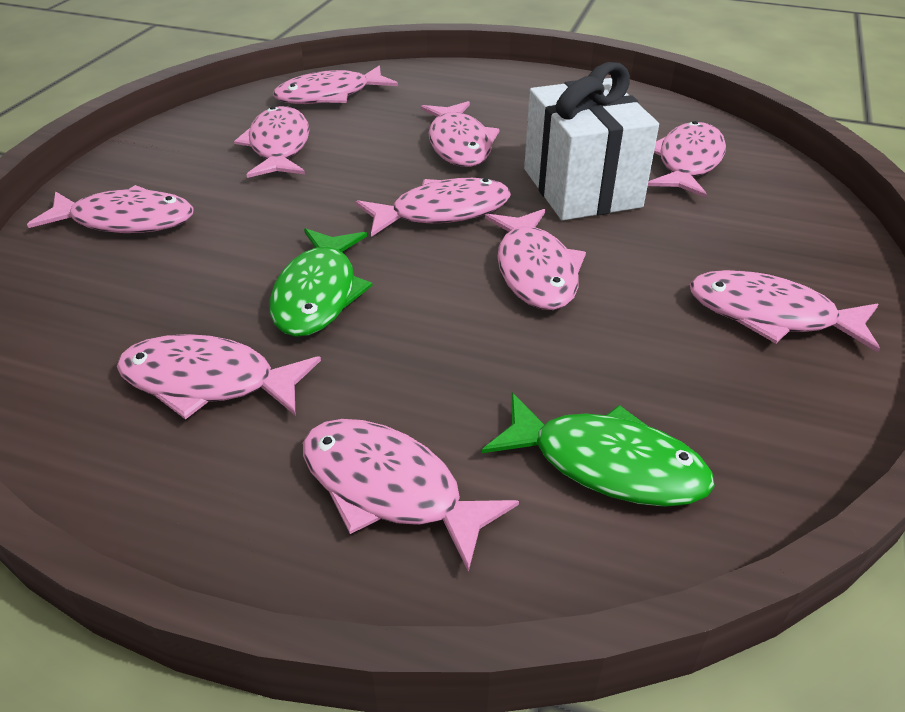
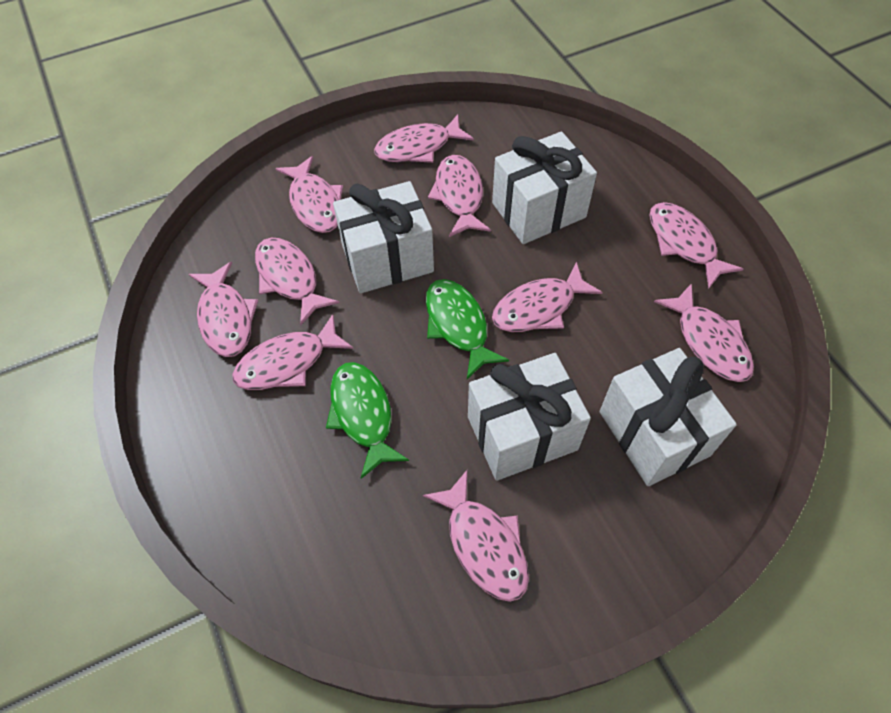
white gift: [524,62,659,221] = 1 -> [333,181,434,293] [468,353,591,481] [492,131,597,244] [600,348,737,486] = 4

